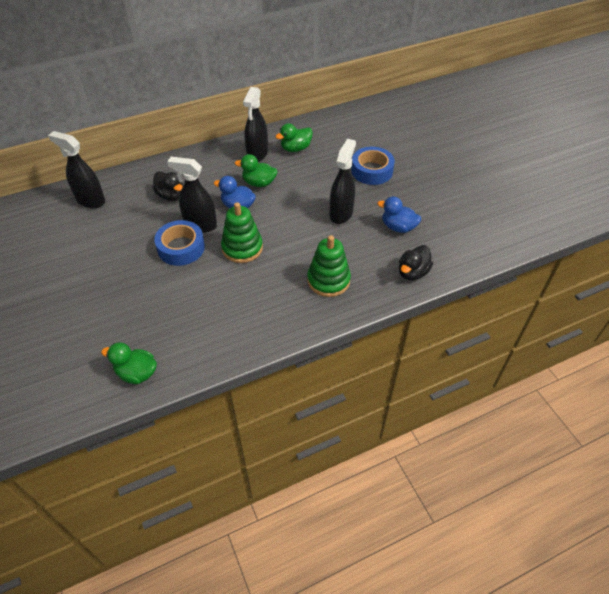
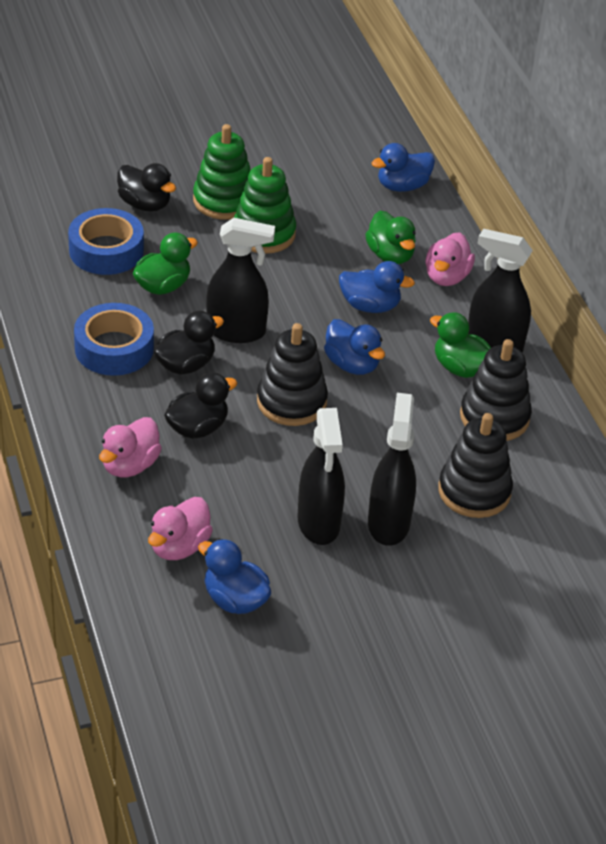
black duck: [152,171,183,201] [399,245,433,280] = 2 -> [117,163,176,212] [153,311,224,375] [164,372,237,439] = 3
black stacking toy: none = 0 -> [257,323,328,426] [438,413,513,518] [460,339,532,441] = 3
blue duck: [214,176,256,208] [377,196,421,233] = 2 -> [198,539,271,614] [324,319,385,375] [339,261,415,313] [372,143,435,192] = 4
pink duck: none = 0 -> [99,417,162,477] [148,497,213,560] [425,232,475,286] = 3

